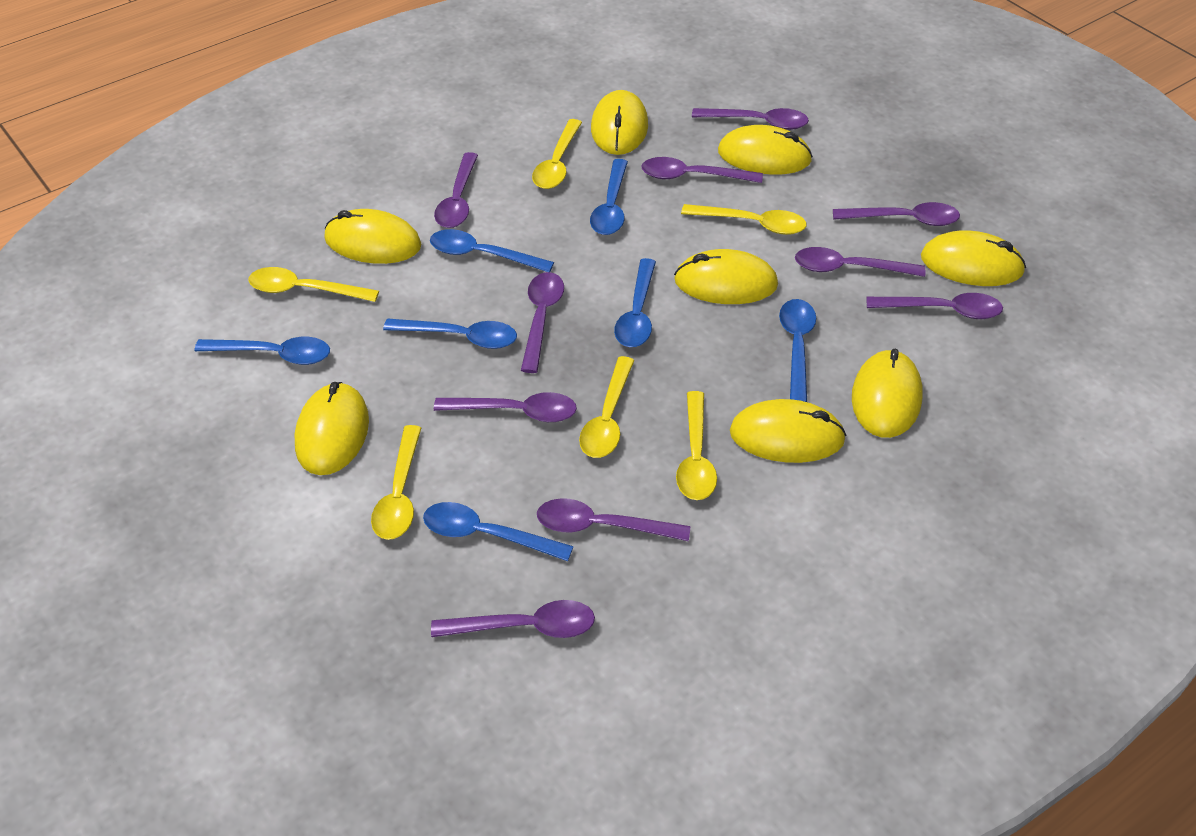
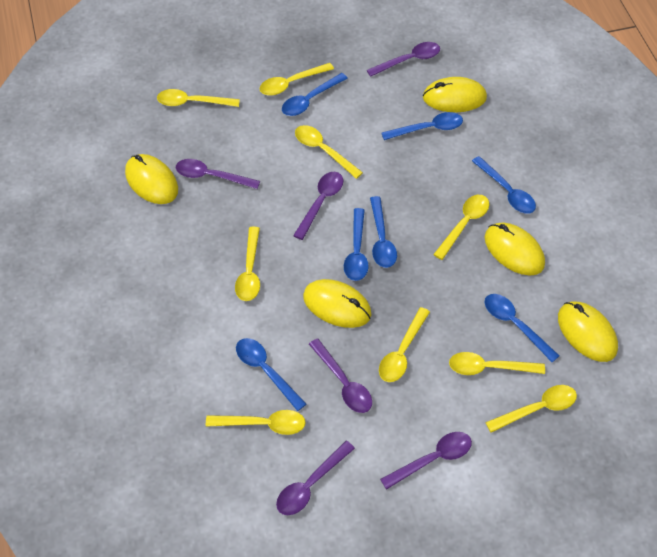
purple spoon: [431,600,595,638] [434,152,478,228] [434,392,577,422] [521,272,564,373] [537,499,690,541] [641,157,763,183] [692,108,809,130] [795,247,925,277] [833,202,960,226] [867,293,1003,319] = 10 -> [176,159,260,189] [276,441,355,515] [293,172,343,240] [309,338,372,413] [367,42,440,77] [380,432,472,490] = 6
yellow mouse: [295,382,369,475] [324,209,421,264] [591,90,648,155] [674,249,778,304] [718,125,813,175] [730,399,846,463] [852,349,923,438] [921,230,1026,286] = 8 -> [125,154,178,204] [303,279,371,328] [423,77,487,112] [485,223,545,275] [558,302,618,362] = 5
yellow spoon: [248,267,379,302] [371,425,421,540] [532,119,582,189] [579,356,635,458] [676,391,717,500] [681,204,807,235] = 6 -> [157,89,240,107] [206,410,306,435] [235,227,260,301] [260,63,334,96] [295,125,363,179] [379,307,430,382] [433,195,489,260] [449,352,545,375] [485,385,577,433] = 9

